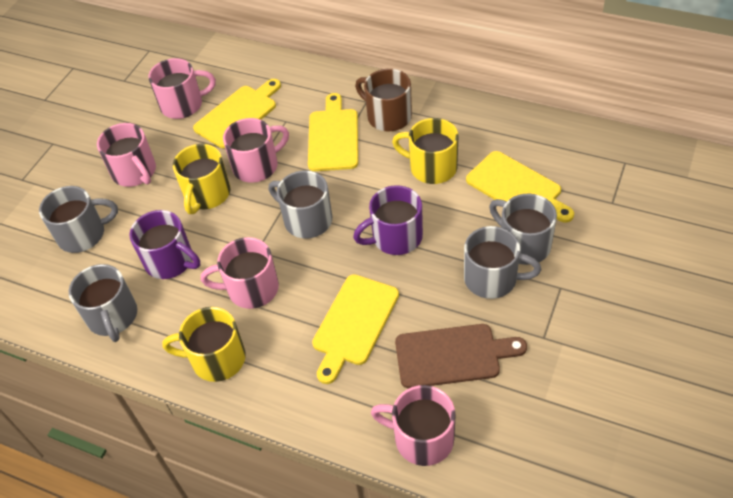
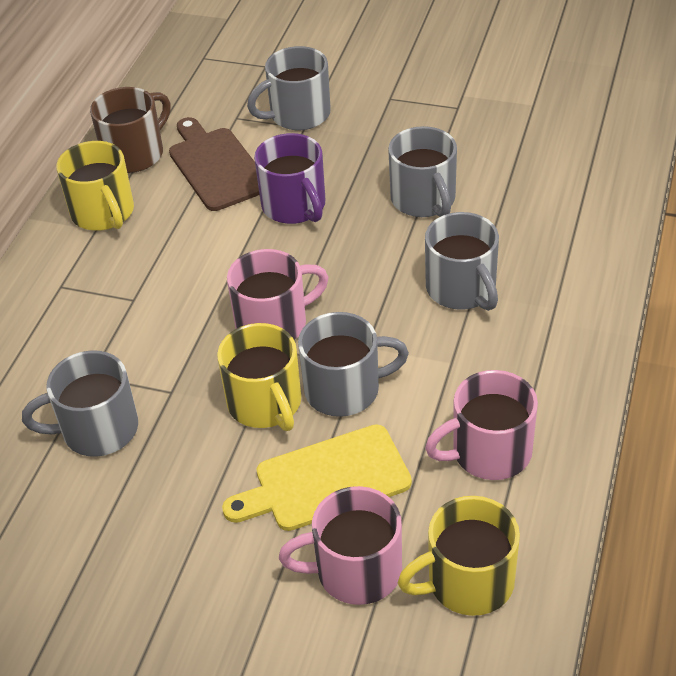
pink mug: [97,123,156,187] [148,58,216,119] [201,237,279,309] [223,118,289,183] [371,385,455,466] = 5 -> [227,249,329,340] [279,486,402,605] [425,370,538,480] = 3
purple mug: [129,210,200,279] [353,185,423,255] = 2 -> [254,133,325,224] = 1
yellow cutting board: [193,79,281,148] [308,93,358,171] [312,274,399,384] [466,151,574,223] = 4 -> [222,424,412,531] = 1

